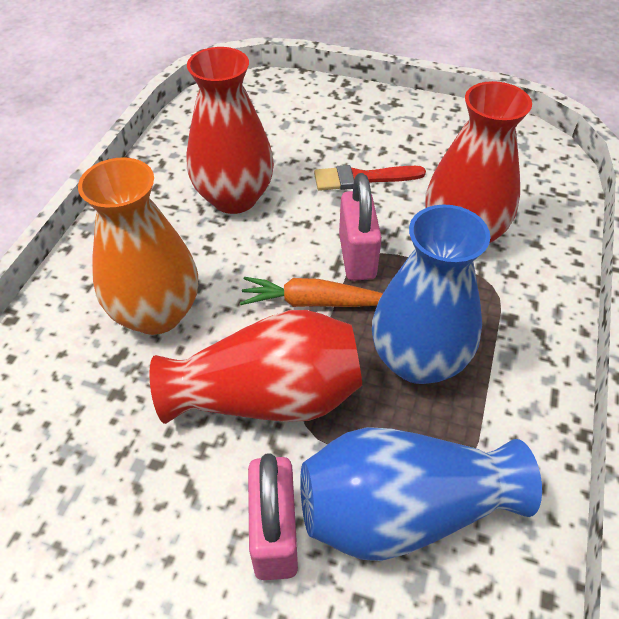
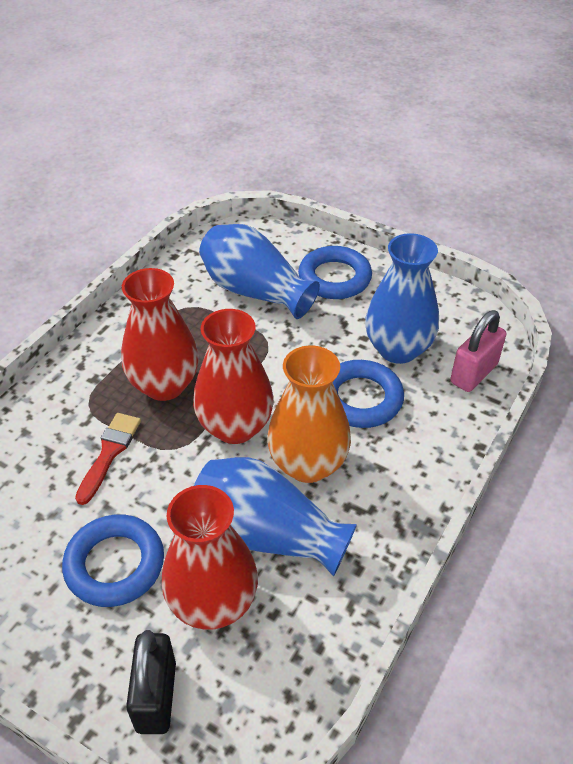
black padlock: none = 0 -> [126,630,176,734] = 1
blue ring: none = 0 -> [62,514,164,607] [298,246,372,299] [333,360,404,428] = 3
blue vase: [300,427,542,561] [372,204,490,384] = 2 -> [194,457,357,577] [199,224,320,319] [365,233,439,364] = 3
orange carrot: [240,277,383,307] = 1 -> none = 0
pink padlock: [248,453,298,580] [339,173,382,281] = 2 -> [450,310,506,392] = 1

